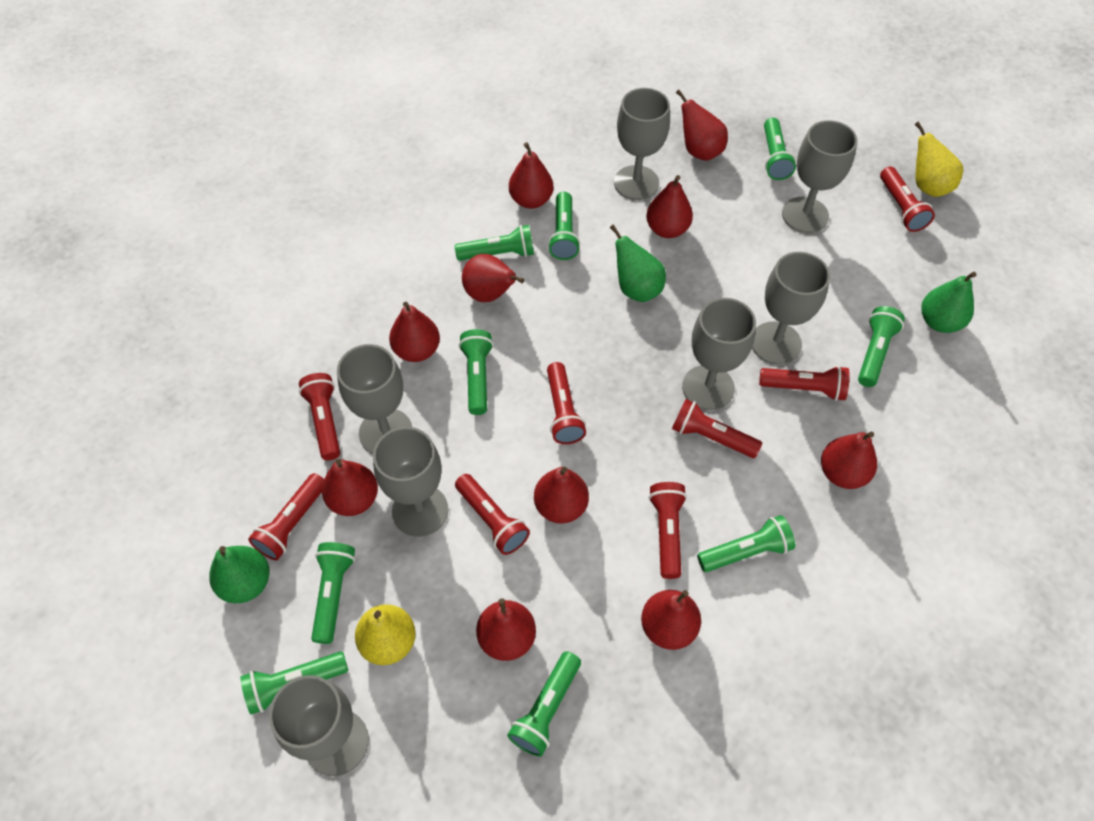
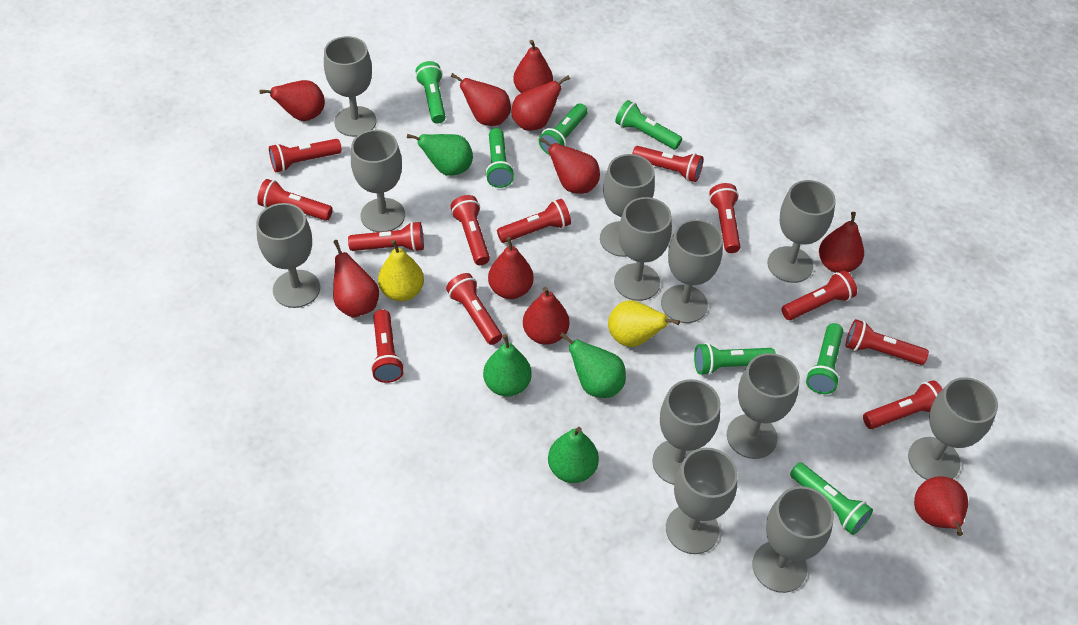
green flashlight: [240,652,348,714] [311,542,355,644] [455,225,534,261] [459,329,493,415] [507,651,581,757] [548,192,580,260] [697,515,795,572] [764,118,796,180] [858,306,905,387] = 9 -> [416,61,446,124] [485,128,514,188] [539,103,588,155] [615,100,682,150] [694,343,776,376] [790,462,873,535] [806,323,843,394] = 7
green pear: [209,546,270,603] [610,224,666,302] [921,272,977,333] = 3 -> [407,134,473,176] [483,334,532,397] [548,427,599,483] [560,332,626,398] = 4
grey goblet: [269,675,369,776] [337,344,412,454] [373,427,448,537] [614,88,670,200] [682,298,756,410] [752,252,830,365] [782,120,858,233] = 7 -> [256,203,320,308] [324,36,376,137] [351,130,405,232] [600,154,655,257] [614,197,672,301] [652,379,720,485] [661,219,723,323] [666,448,738,554] [727,353,800,459] [752,486,834,593] [767,180,836,283] [908,377,998,480] = 12
red flashlight: [248,473,324,560] [299,373,340,460] [455,474,530,555] [547,362,586,444] [649,482,687,579] [672,399,762,458] [759,366,850,401] [880,167,935,232] = 8 -> [257,179,333,221] [269,139,342,173] [348,221,424,252] [371,309,404,383] [446,273,502,345] [450,195,490,265] [497,199,571,243] [632,146,703,182] [709,183,741,253] [782,270,857,320] [846,319,929,365] [863,380,943,429] = 12

